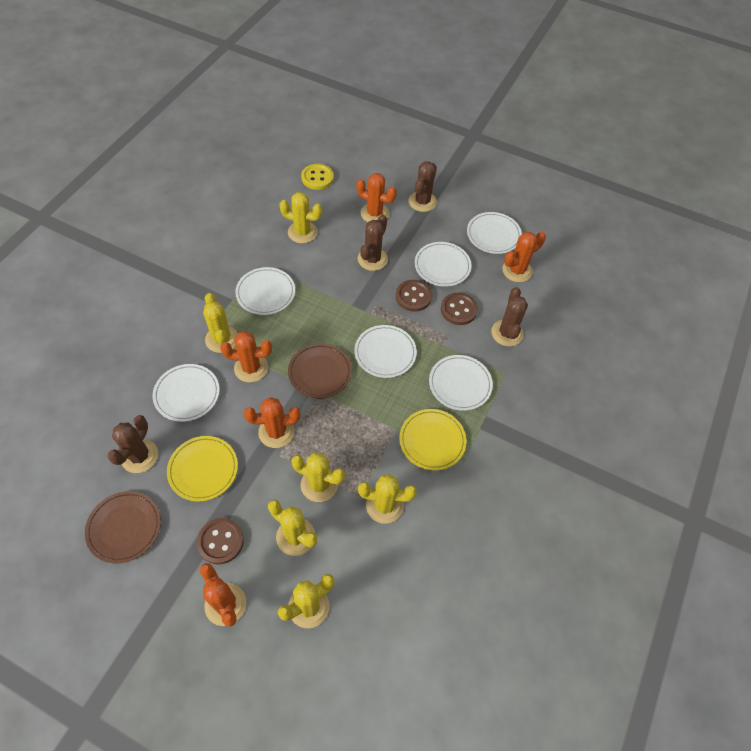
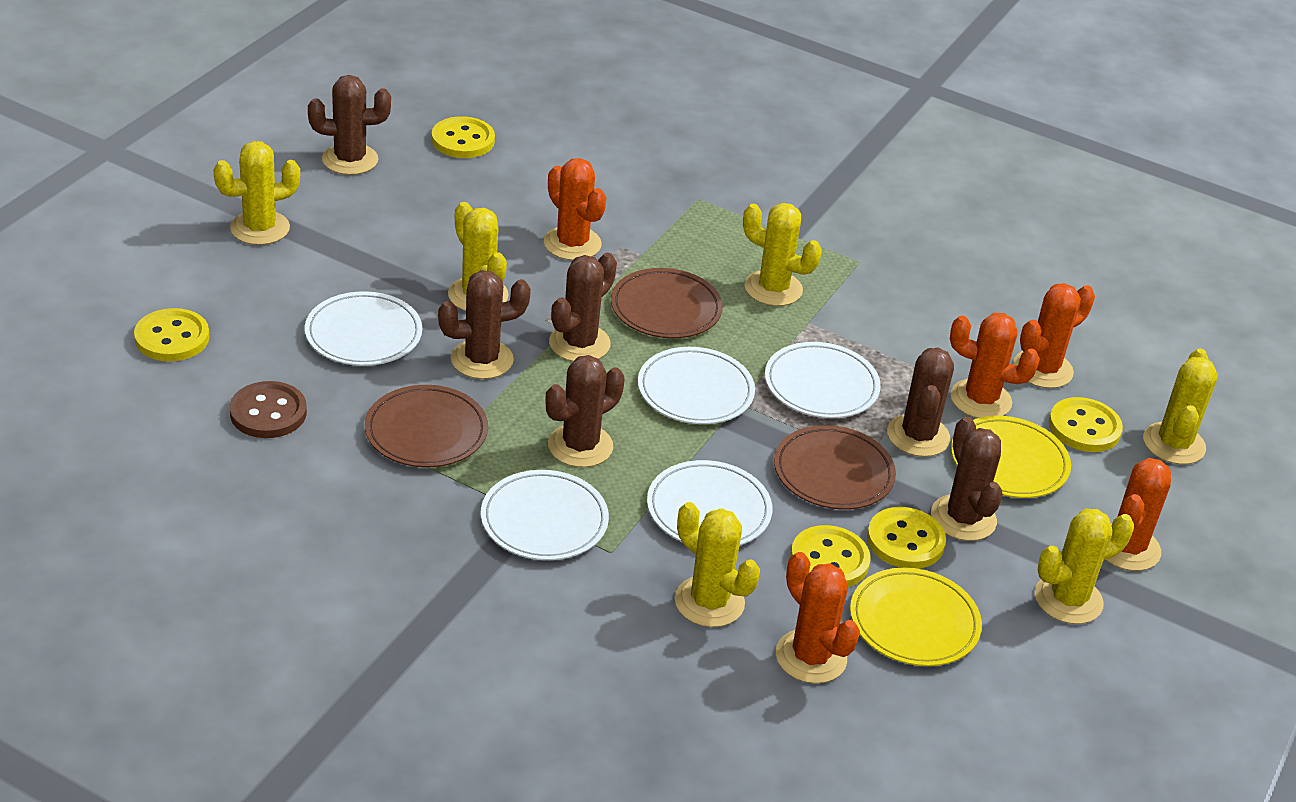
brown button: [197,518,244,564] [396,280,432,312] [441,293,478,325] = 3 -> [230,381,307,438] = 1
brown cactus: [107,415,158,473] [358,215,388,271] [409,161,437,212] [491,287,528,346] = 4 -> [308,75,391,175] [438,270,531,379] [545,355,625,467] [549,253,617,361] [887,348,954,457] [931,417,1003,541] = 6
brown plate: [85,491,161,563] [288,343,352,398] = 2 -> [365,385,488,467] [611,268,723,338] [774,425,896,510] = 3
white plate: [153,364,220,422] [235,267,295,315] [354,325,417,378] [415,242,472,287] [429,355,493,411] [467,212,522,254] = 6 -> [305,291,422,366] [481,470,609,560] [638,347,755,424] [647,460,772,546] [765,342,881,418] = 5
yellow button: [301,164,334,190] = 1 -> [134,308,209,361] [432,116,495,158] [791,525,870,587] [867,507,946,569] [1049,397,1123,452] = 5

